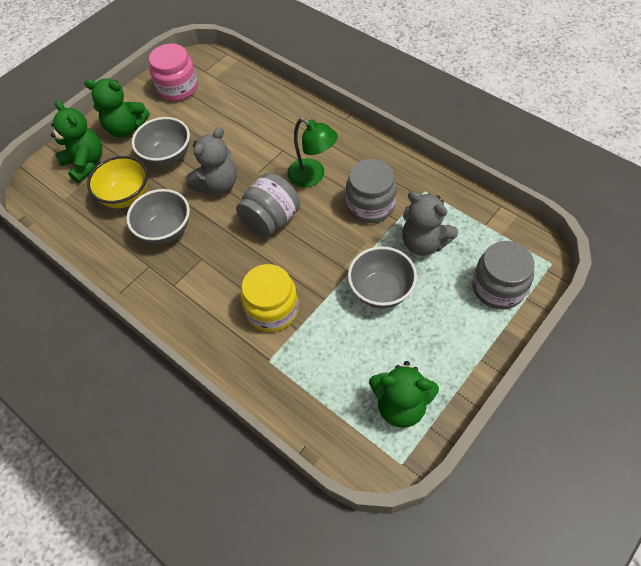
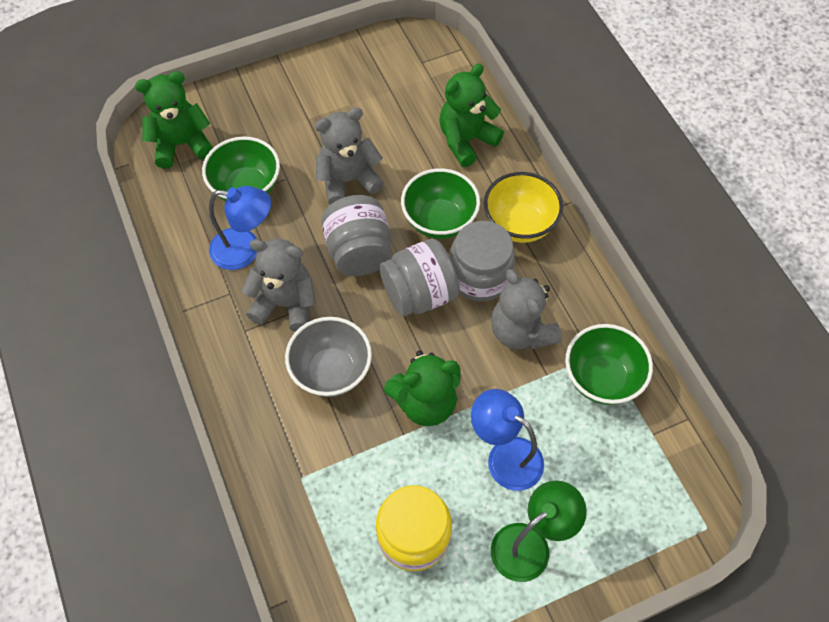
blue lamp: none = 0 -> [209,186,271,270] [471,389,544,491] = 2
green bowl: none = 0 -> [202,136,280,202] [401,168,480,239] [565,324,653,405] = 3
grey bowl: [126,189,190,245] [132,117,190,167] [348,246,417,308] = 3 -> [285,317,372,397] = 1
grey teddy bear: [186,127,237,195] [402,191,458,256] = 2 -> [241,239,316,332] [315,107,384,205] [491,269,562,350] = 3
pink jar: [149,44,198,101] = 1 -> none = 0

